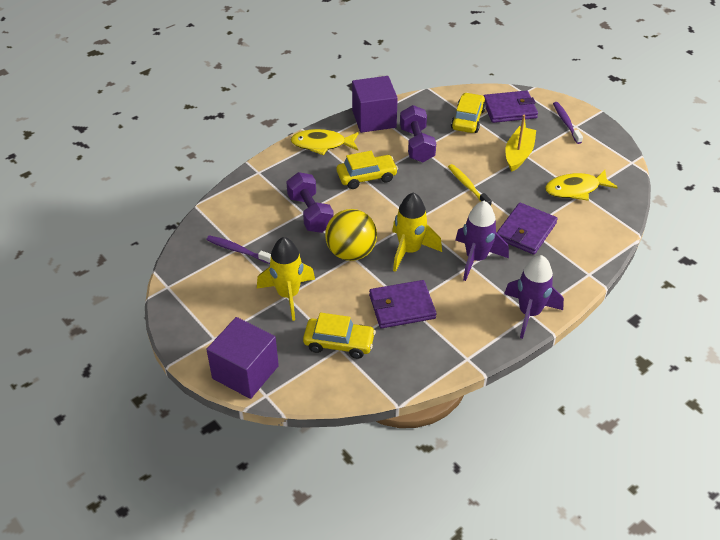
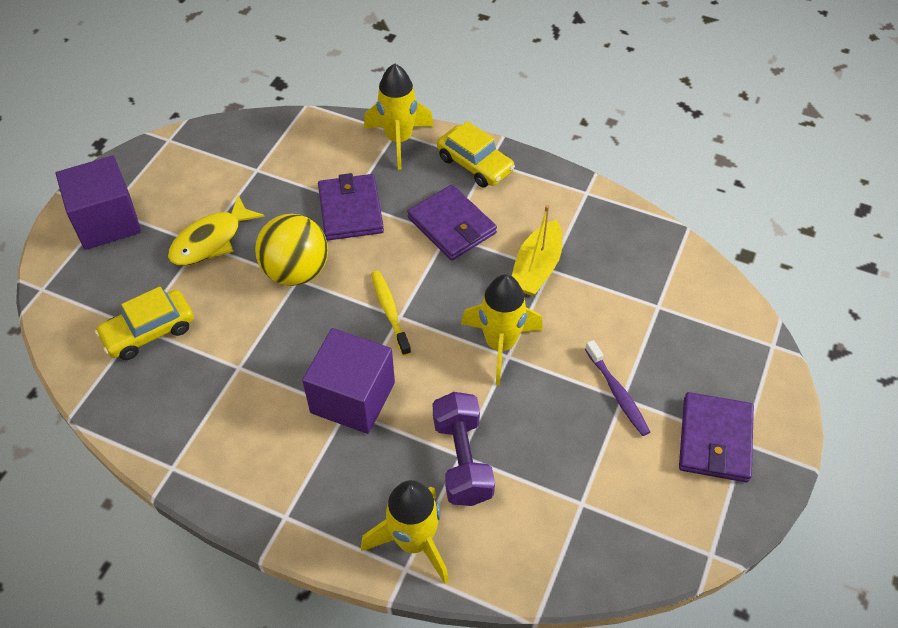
purple dumbbell: [286,172,334,233] [400,105,436,162] = 2 -> [433,392,495,506] = 1
purple rocket: [455,201,509,281] [504,255,564,339] = 2 -> none = 0
purple toothbrush: [206,235,271,264] [553,102,583,144] = 2 -> [585,340,650,436] = 1
yellow car: [303,313,376,359] [337,151,398,189] [451,93,486,133] = 3 -> [95,286,194,360] [437,121,515,188] = 2
yellow fish: [291,129,359,155] [545,170,618,201] = 2 -> [168,195,264,265] = 1
yellow rocket: [257,237,315,321] [392,192,442,272] = 2 -> [361,480,449,584] [364,63,434,170] [461,274,543,385] = 3

